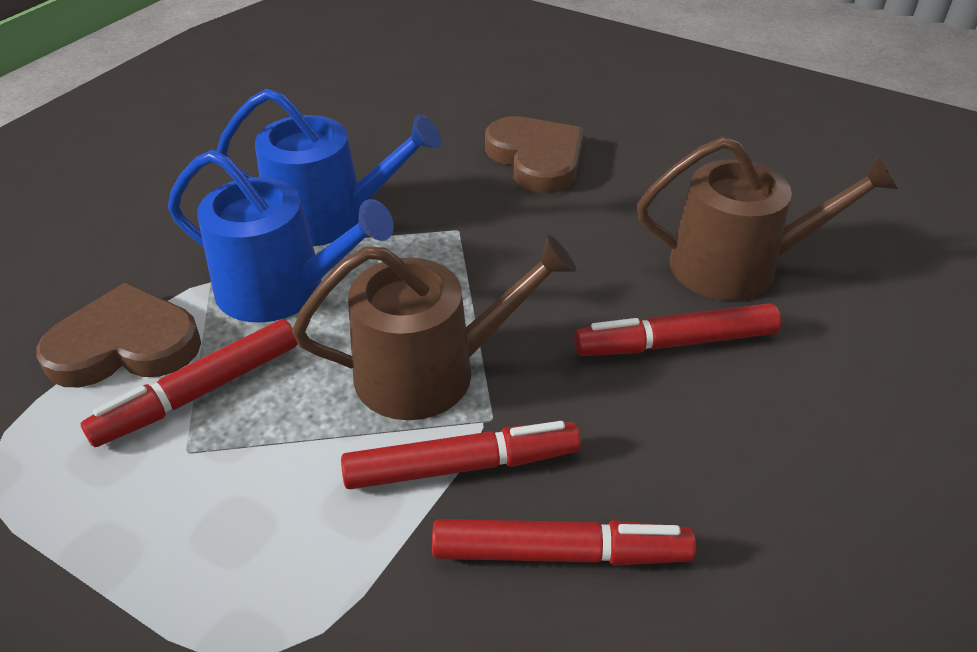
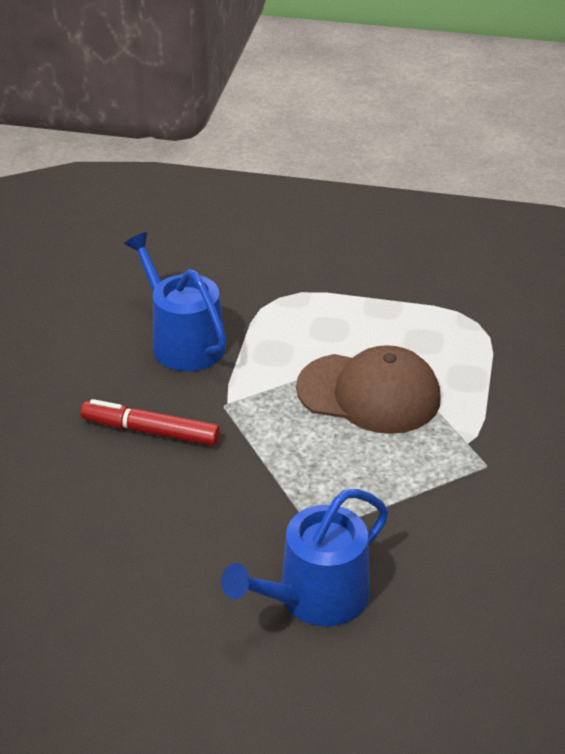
brown cap: none = 0 -> [296,345,441,434] = 1
brown heart: [36,282,201,388] [485,116,584,193] = 2 -> none = 0
brown watering can: [292,235,577,420] [637,137,899,301] = 2 -> none = 0
red marker: [81,319,298,447] [341,421,581,489] [432,519,696,566] [574,303,781,356] = 4 -> [81,399,220,446] = 1

